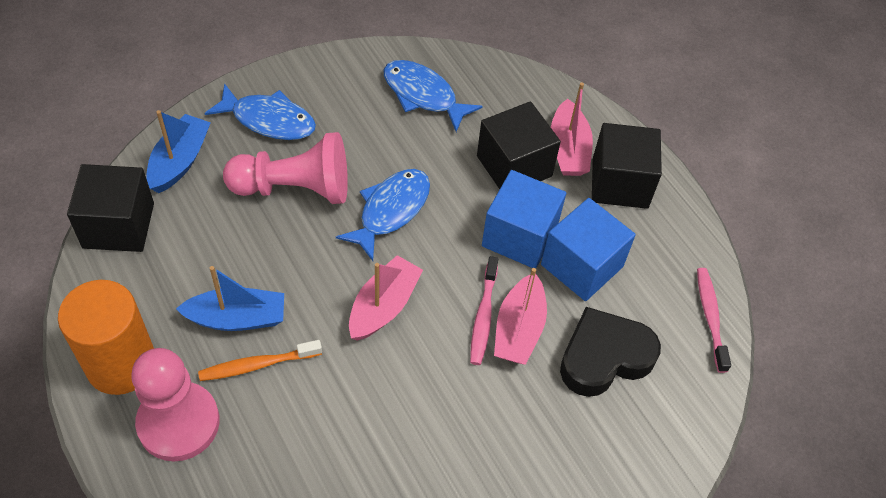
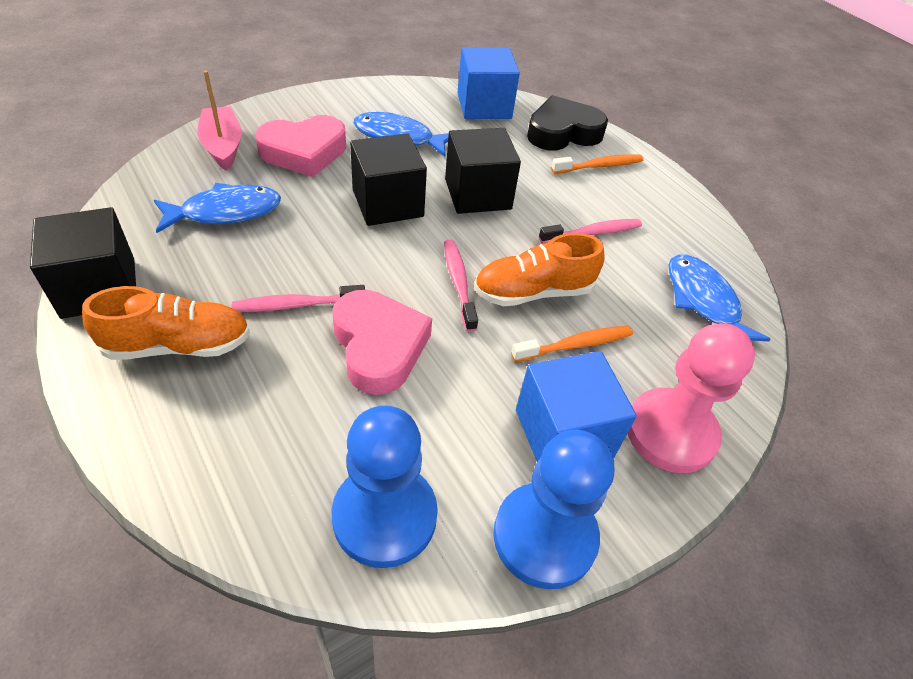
blue boat: [147,110,211,193] [176,266,284,331] = 2 -> none = 0
blue pawn: none = 0 -> [332,406,438,568] [493,430,614,589] = 2
orange cylinder: [58,280,154,395] = 1 -> none = 0
orange shoe: none = 0 -> [82,286,250,360] [474,233,605,306] = 2
orange toothbrush: [198,340,322,381] = 1 -> [511,326,633,362] [551,154,643,174] = 2
pink boat: [349,255,423,341] [494,268,547,365] [551,82,593,176] = 3 -> [197,70,242,171] = 1
pink heart: none = 0 -> [255,115,346,177] [333,290,432,395] = 2
pink pawn: [131,348,220,461] [223,132,348,204] = 2 -> [627,323,755,473] = 1
pink toothbrush: [470,256,498,365] [697,268,731,373] = 2 -> [232,285,365,312] [444,240,478,332] [539,219,642,244] = 3

